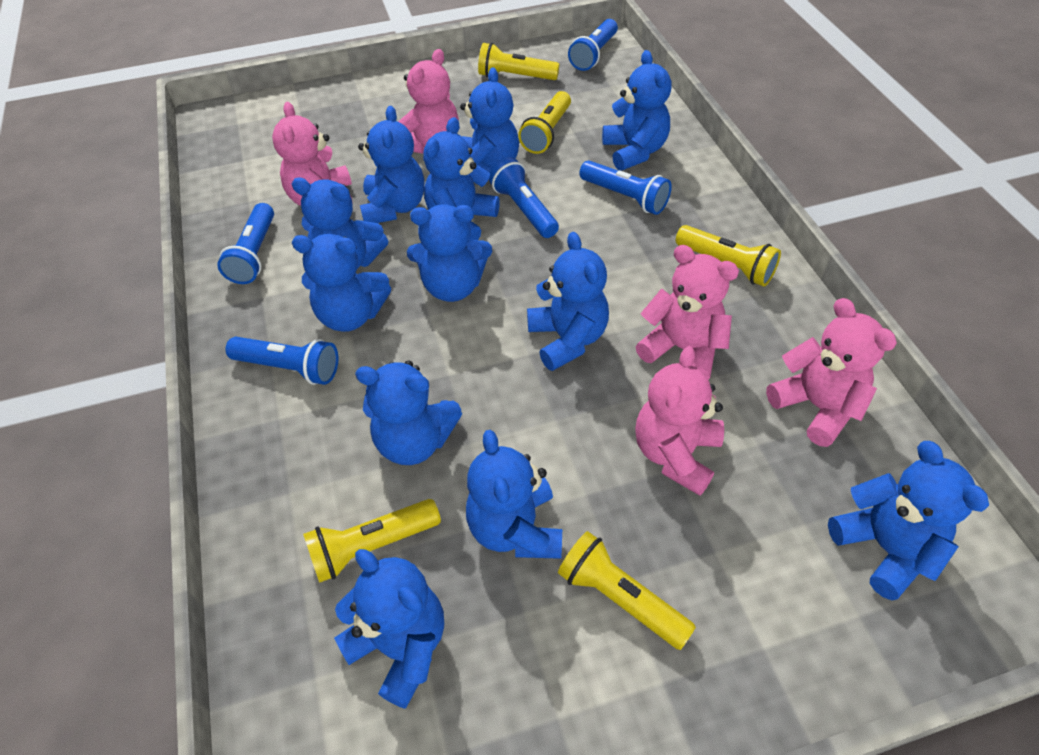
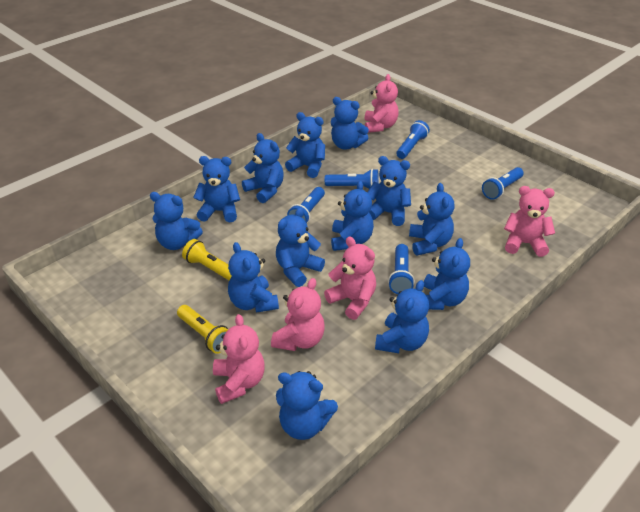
blue teddy bear: [292,178,388,269] [292,234,391,332] [334,549,444,709] [355,360,462,465] [358,106,425,223] [407,204,492,302] [423,117,500,241] [460,67,519,173] [466,430,562,559] [527,232,609,371] [602,50,672,171] [828,441,989,600] = 12 -> [150,192,203,250] [193,156,240,222] [228,242,279,313] [242,133,284,203] [276,207,325,287] [276,371,338,440] [285,112,325,178] [331,97,369,150] [331,181,374,251] [367,156,411,226] [375,280,429,353] [409,183,455,256] [424,238,470,310] = 13
yellow flashlight: [303,499,441,583] [478,43,559,80] [518,91,571,154] [558,531,696,650] [676,225,781,287] = 5 -> [177,305,229,354] [182,239,232,280] = 2

